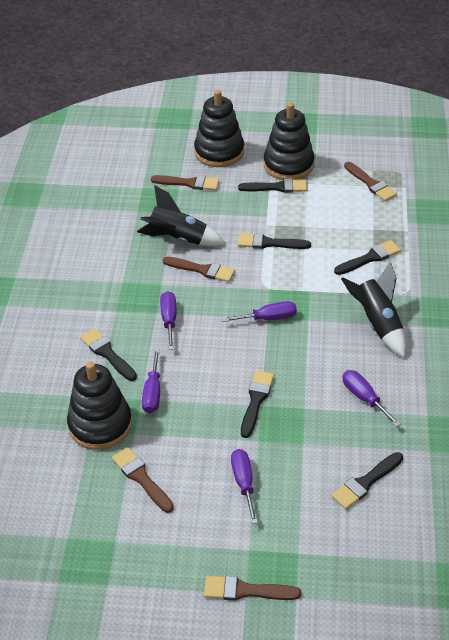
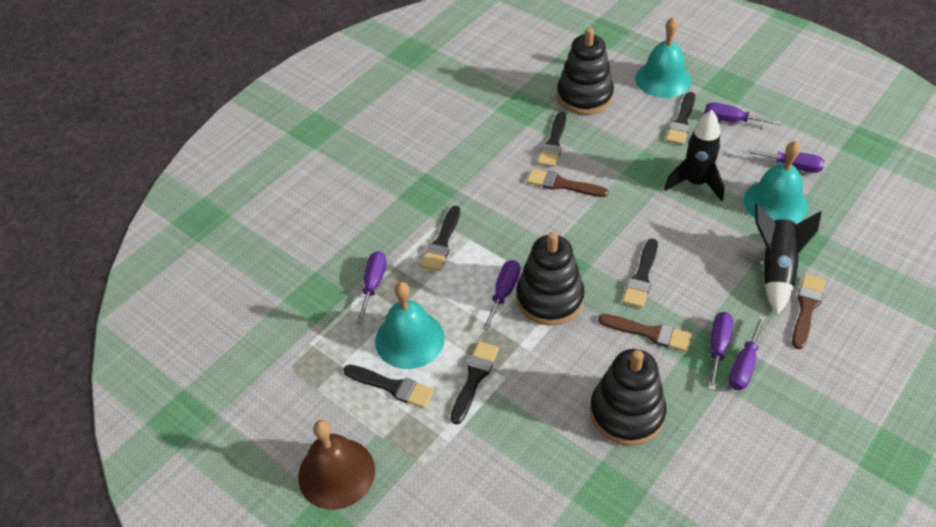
brown bell: none = 0 -> [298,420,375,510] = 1
brown brush: [112,447,174,513] [151,175,219,191] [163,257,235,282] [204,576,301,601] [344,162,397,201] = 5 -> [527,169,608,197] [598,314,692,352] [792,274,826,349] = 3
purple screwdriver: [142,349,160,413] [160,291,176,350] [222,301,297,322] [231,449,258,524] [343,370,401,427] = 5 -> [357,251,386,323] [483,260,521,330] [704,103,782,125] [708,312,733,391] [728,316,766,390] [743,148,825,173] = 6
turquoise bell: none = 0 -> [375,282,445,369] [635,17,692,98] [743,141,809,224] = 3

